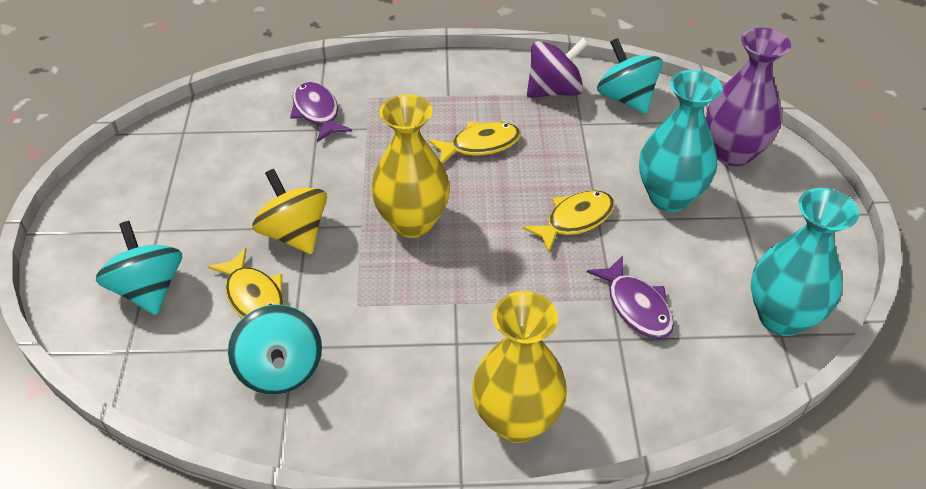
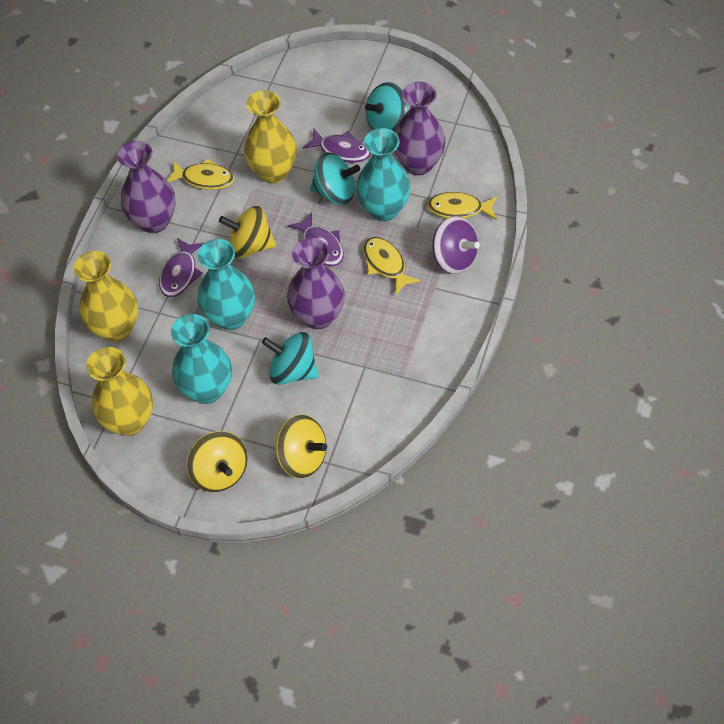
purple fish: [290,81,352,142] [587,256,674,339] = 2 -> [159,238,204,297] [288,212,344,266] [303,129,371,163] = 3
purple vase: [706,28,791,166] = 1 -> [117,141,176,233] [287,238,345,329] [394,82,445,175] = 3
turquoise vase: [639,70,722,212] [751,188,859,336] = 2 -> [171,314,232,404] [197,239,255,330] [356,128,411,221] = 3
yellow spinning top: [252,169,327,254] = 1 -> [187,431,248,492] [219,206,276,259] [275,415,327,478] = 3
yellow vase: [371,94,450,238] [472,291,567,443] = 2 -> [74,251,138,342] [86,347,153,436] [244,90,297,183] = 3

